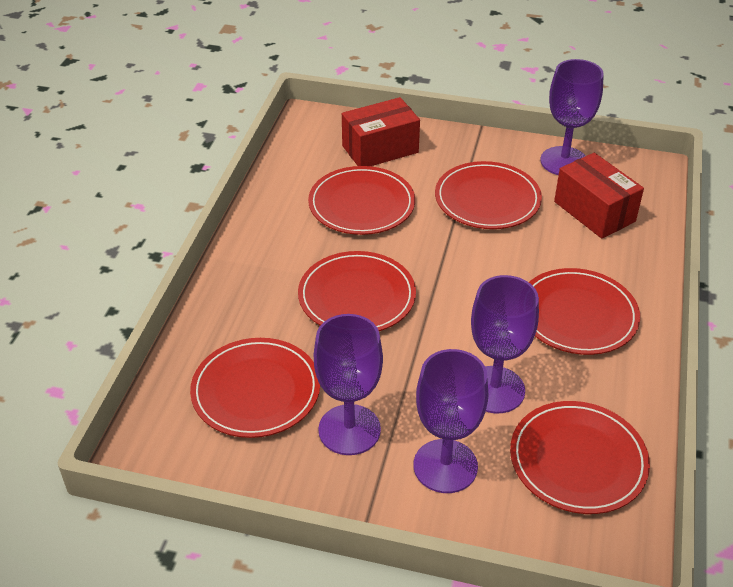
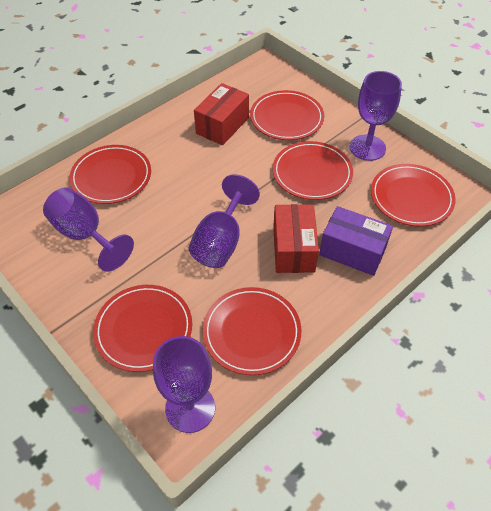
purple box: none = 0 -> [319,206,393,276] = 1

